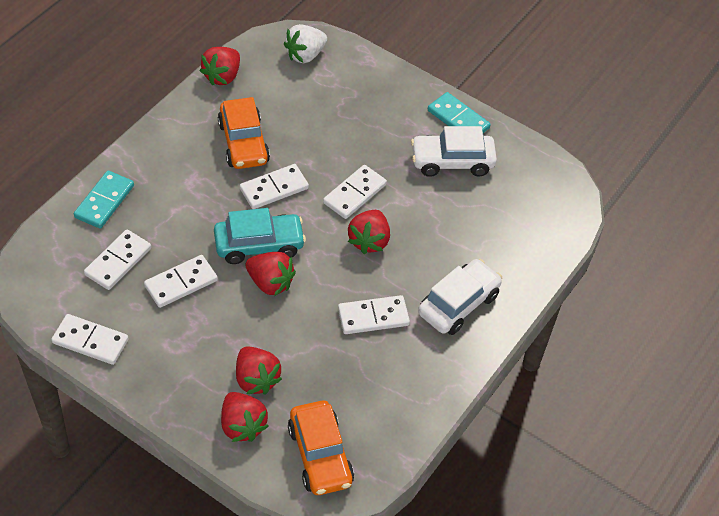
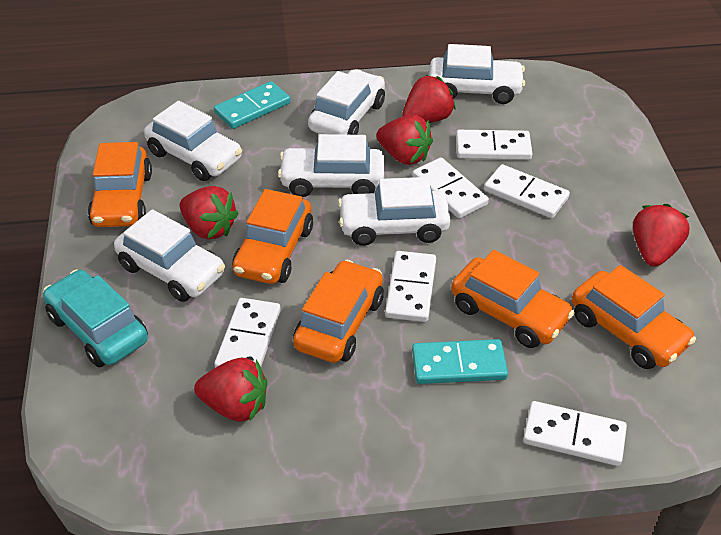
orange car: [218,97,270,169] [288,401,354,495] = 2 -> [88,142,152,227] [232,189,313,284] [293,260,384,363] [451,250,575,348] [572,265,696,369] = 5
white car: [411,126,497,177] [418,259,502,335] = 2 -> [114,209,225,302] [144,101,242,181] [278,134,384,197] [308,69,385,135] [338,177,450,246] [429,44,525,104] = 6
white strawberry: [284,24,327,63] = 1 -> none = 0

